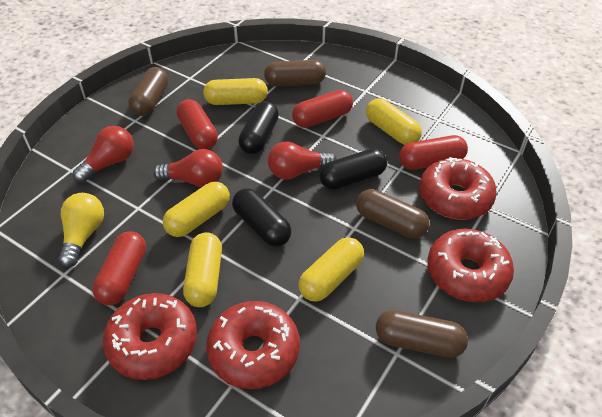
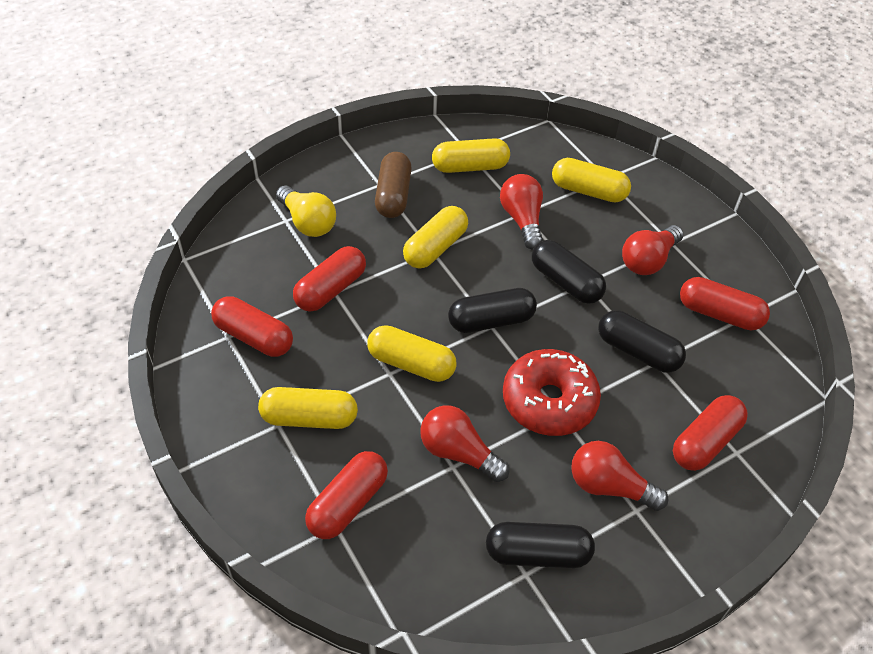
black capsule: [232,188,292,247] [238,101,279,154] [319,149,387,190] = 3 -> [448,288,537,333] [486,522,595,568] [532,240,606,304] [598,310,686,373] = 4
brown capsule: [128,67,168,116] [264,60,326,87] [356,189,429,238] [376,310,468,358] = 4 -> [375,152,412,218] = 1
red capsule: [92,231,146,305] [176,99,218,150] [292,90,353,128] [399,135,468,170] = 4 -> [211,296,293,357] [293,246,366,312] [305,451,388,539] [673,395,748,471] [680,277,770,330] = 5
red donut: [103,293,197,380] [206,301,300,389] [419,157,497,220] [427,229,514,302] = 4 -> [503,349,601,436] = 1
red light bulb: [72,126,134,183] [153,149,223,187] [268,142,337,179] = 3 -> [420,405,509,482] [500,174,543,250] [571,441,669,511] [622,225,684,275] = 4

